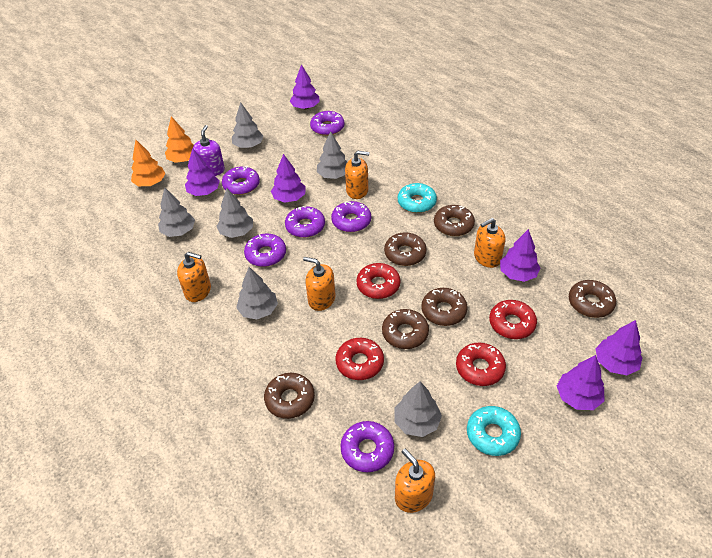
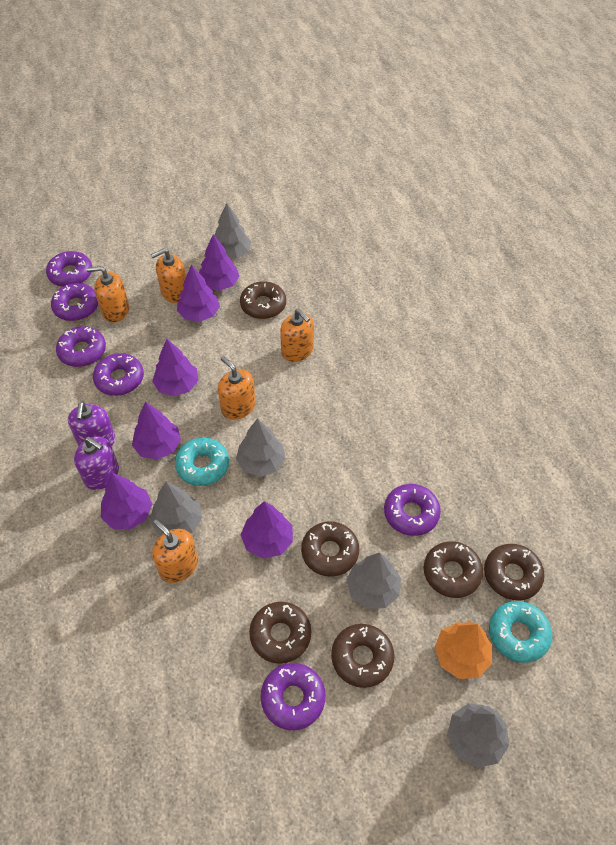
grey tree: [158,188,195,237] [216,188,253,238] [232,102,264,148] [236,267,278,319] [317,131,347,179] [394,381,442,437] = 6 -> [150,481,202,535] [214,203,251,258] [236,419,286,477] [346,553,401,608] [447,703,509,768] = 5
orange tree: [131,140,166,186] [165,116,194,163] = 2 -> [434,622,492,679] = 1
purple soap dispenser: [193,125,225,176] = 1 -> [68,402,116,446] [74,436,119,490] = 2
red donut: [336,338,384,380] [357,263,401,299] [456,343,506,386] [489,300,537,339] = 4 -> none = 0

